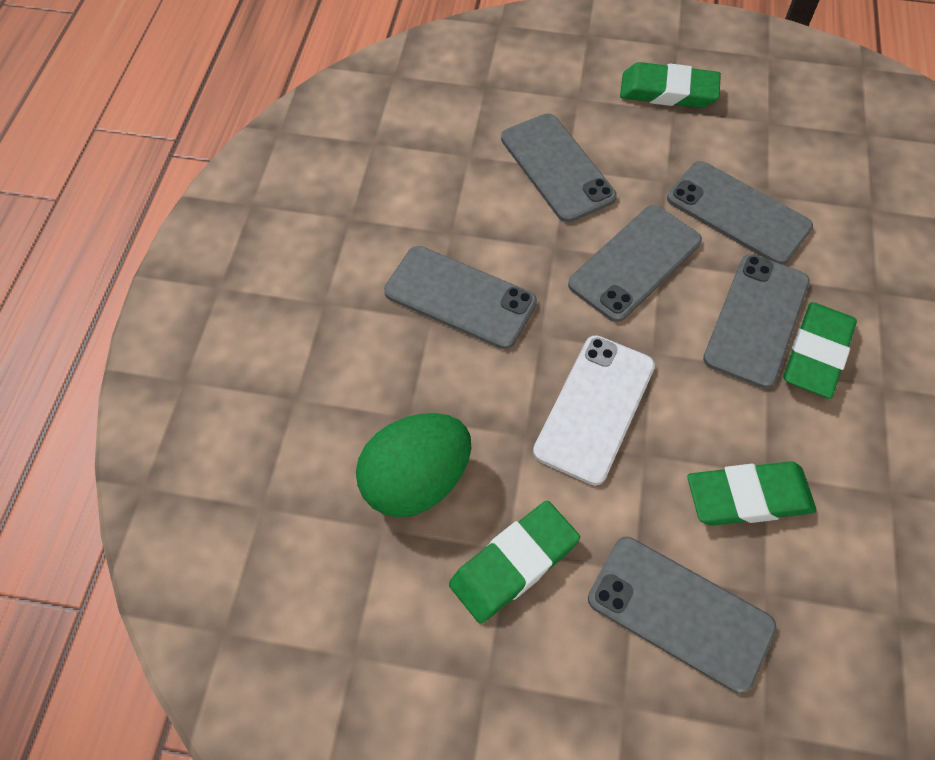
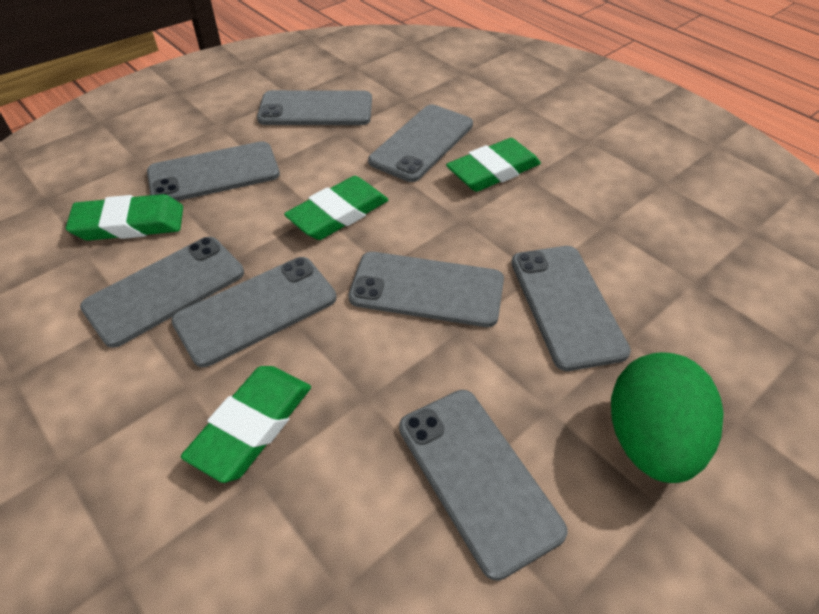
grey phone: [384,246,537,349] [501,113,617,223] [568,205,702,322] [588,537,777,694] [667,161,813,265] [703,254,810,389] = 6 -> [80,237,244,348] [147,141,280,201] [171,257,336,367] [257,90,372,125] [348,252,504,327] [368,105,473,182] [399,390,568,581] [511,246,631,371] = 8
white phone: [533,335,655,485] = 1 -> none = 0

